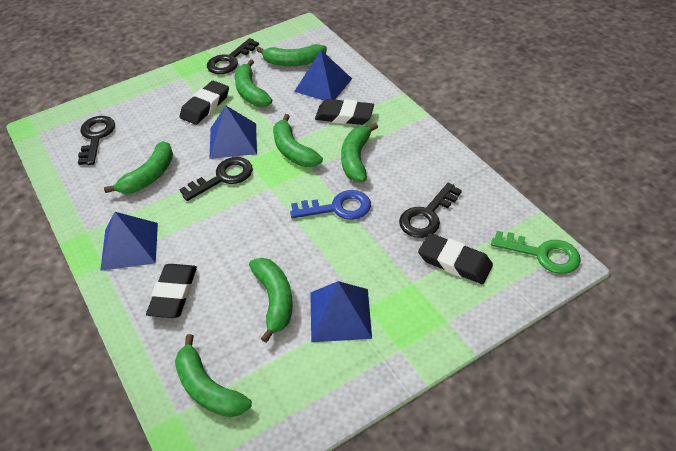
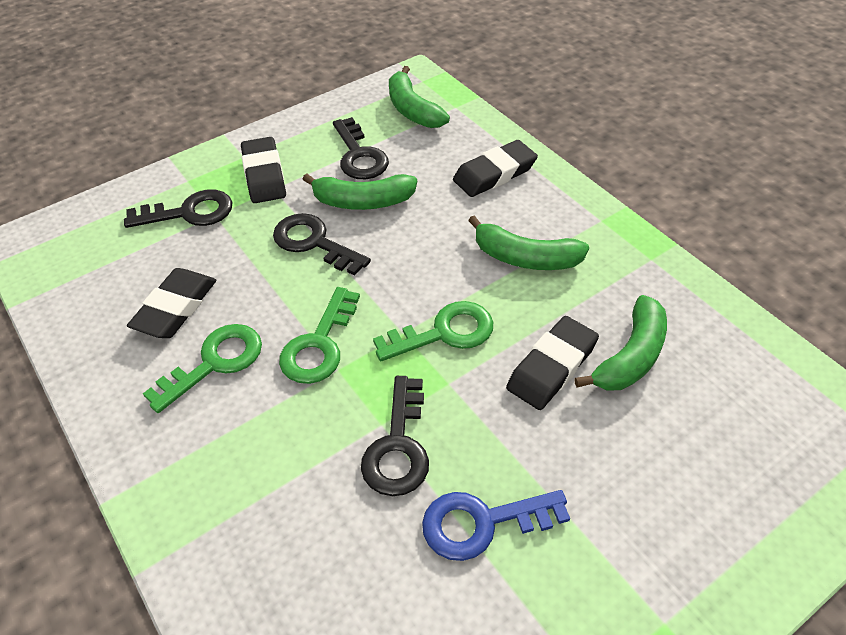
blue pyramid: [100,212,158,271] [209,106,257,159] [294,50,352,101] [310,281,372,342] = 4 -> none = 0
green banana: [104,141,173,194] [175,334,252,417] [234,59,272,107] [249,258,293,343] [256,44,327,66] [273,114,323,167] [341,123,378,182] = 7 -> [303,174,417,210] [389,66,450,128] [468,216,589,270] [574,295,667,391] = 4
green key: [491,231,581,274] = 1 -> [143,324,262,413] [279,287,360,384] [373,301,493,361] = 3

